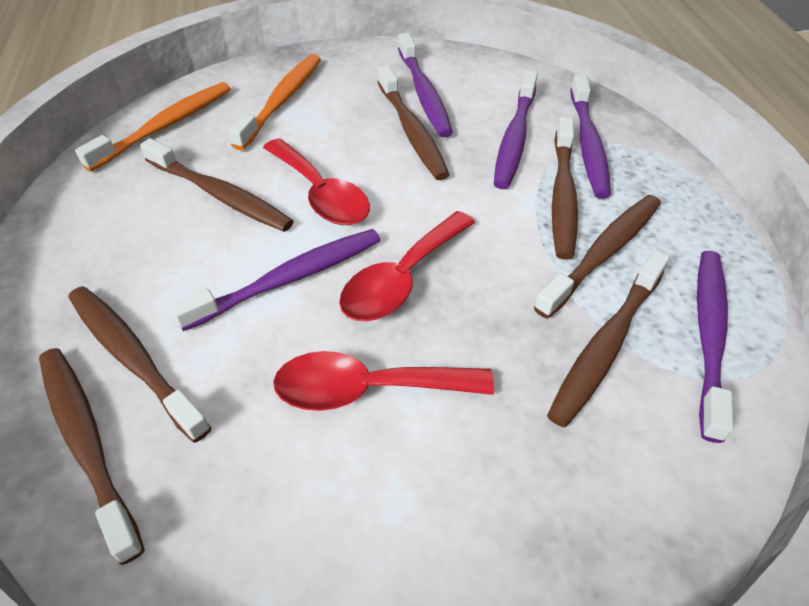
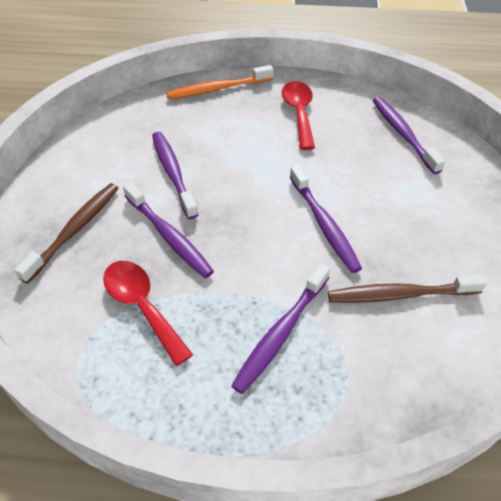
brown toothbrush: [39,348,145,565] [69,286,211,443] [140,138,294,232] [378,65,450,180] [534,195,661,319] [547,250,670,427] [552,117,578,260] = 7 -> [14,183,118,284] [328,274,487,303] = 2
orange toothbrush: [75,82,231,172] [228,54,321,150] = 2 -> [166,65,274,99] = 1
red spoon: [263,138,370,225] [273,351,494,411] [339,211,475,321] = 3 -> [103,261,193,366] [282,81,315,150] = 2

